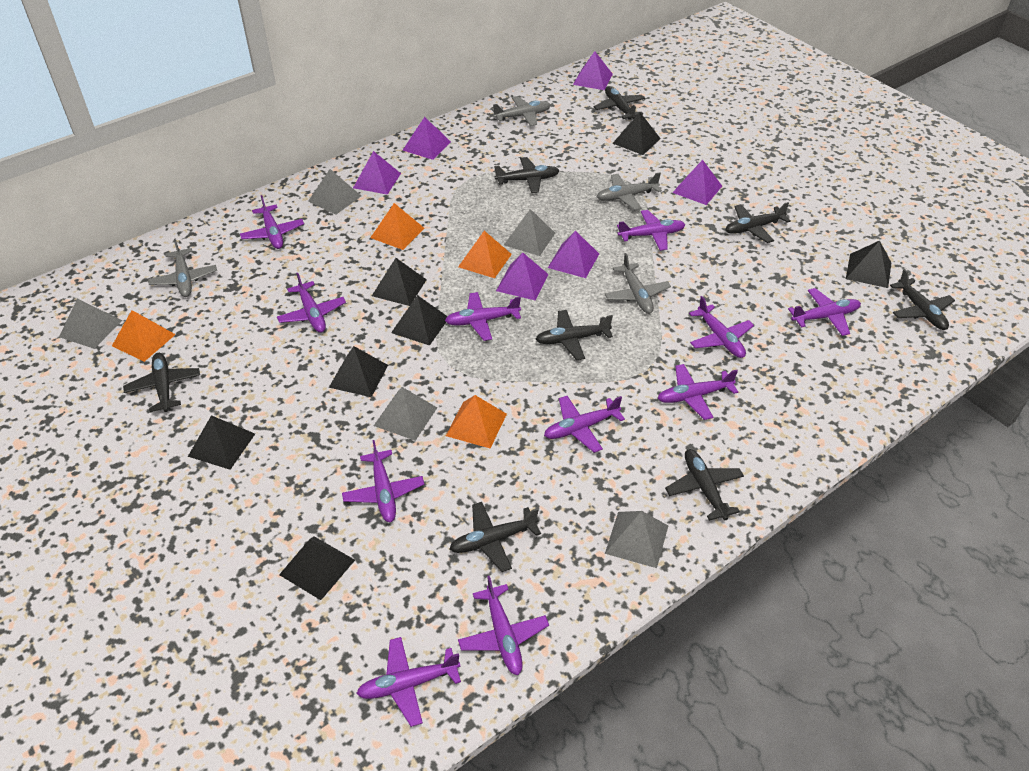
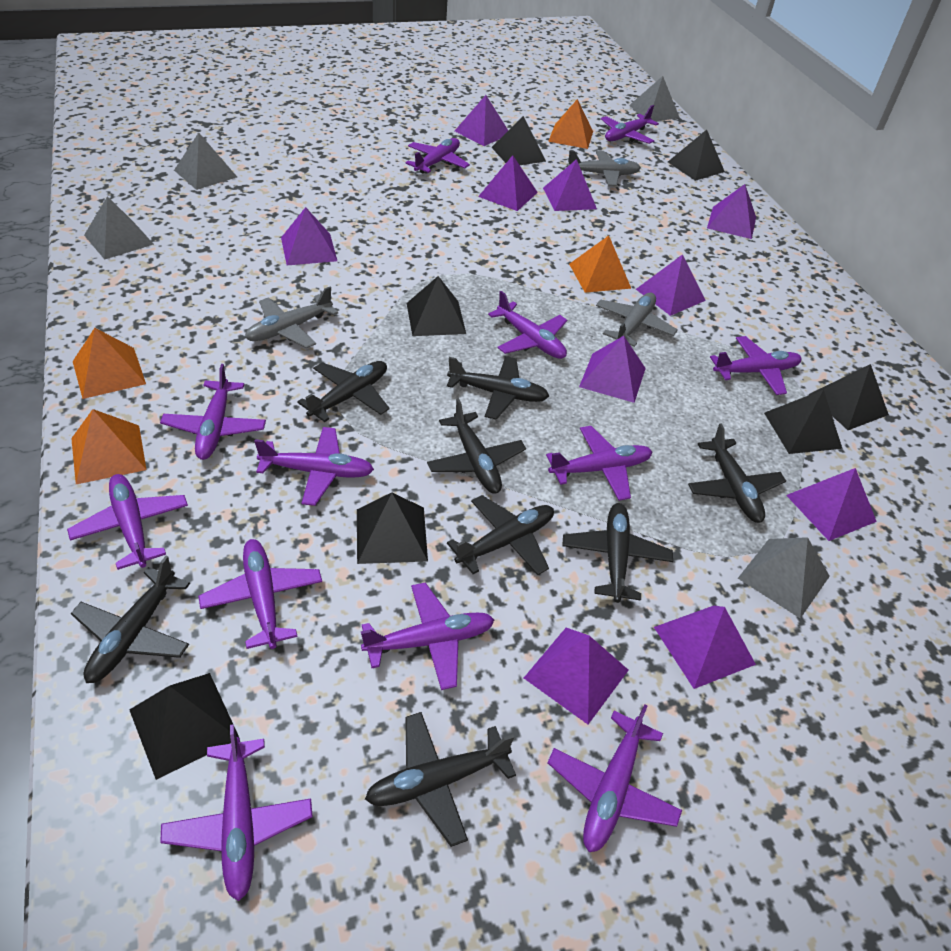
grey plane: [148,238,217,297] [492,96,551,126] [597,172,662,210] [605,253,671,314] = 4 -> [245,287,338,348] [567,150,641,186] [596,293,677,347] = 3
grey pyramid: [59,299,122,349] [308,169,361,215] [374,387,437,441] [504,209,555,256] [605,511,668,568] = 5 -> [84,196,154,260] [174,133,237,190] [629,76,680,121] [738,537,830,618] = 4
purple plane: [240,195,304,249] [277,273,346,333] [342,440,424,522] [356,637,461,727] [445,292,521,341] [458,576,549,675] [544,396,625,453] [617,210,686,251] [657,364,738,420] [689,296,754,358] [788,288,861,336] = 11 -> [67,474,188,570] [160,364,266,460] [160,724,313,901] [198,539,322,649] [254,427,374,506] [361,583,494,690] [405,138,470,173] [488,291,567,359] [546,426,652,501] [547,704,682,852] [601,105,659,144] [710,336,802,395] = 12
purple pyramid: [353,151,401,195] [403,117,451,160] [496,252,548,300] [548,231,599,278] [573,51,613,90] [672,160,722,205] = 6 -> [281,207,337,265] [455,95,508,146] [478,155,538,211] [524,628,629,724] [543,159,597,211] [579,336,646,403] [636,254,706,316] [654,606,756,689] [707,184,756,239] [786,468,877,541] = 10

